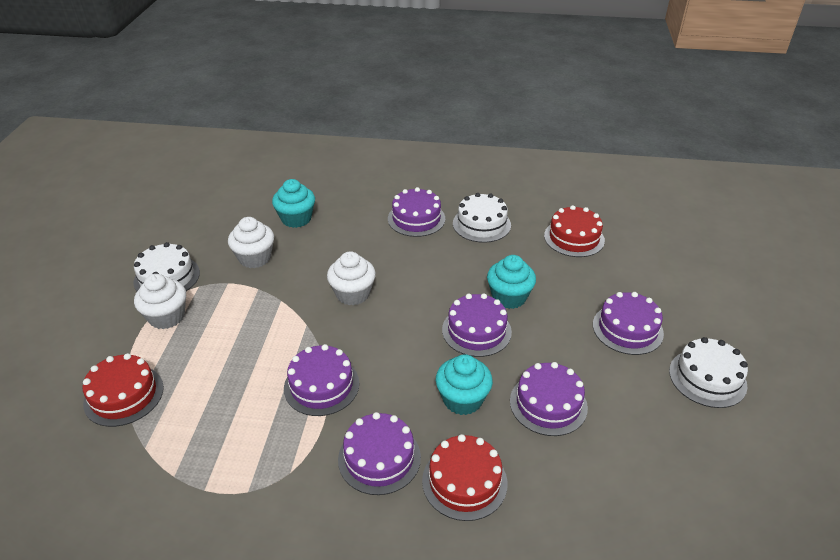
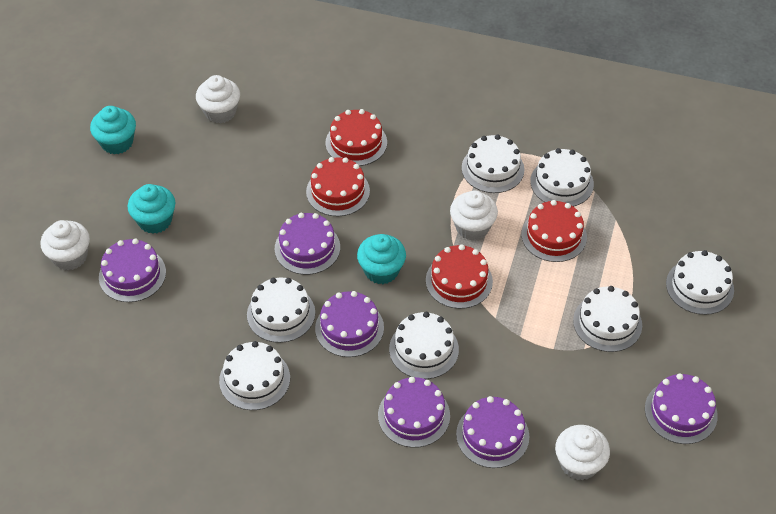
red cake: [83,353,164,427] [422,434,508,521] [544,205,605,257] = 3 -> [306,157,370,216] [326,109,387,166] [426,244,493,309] [521,200,587,262] = 4
white cake: [133,242,200,291] [453,193,511,243] [669,337,748,408] = 3 -> [219,341,290,410] [247,278,315,343] [389,312,459,379] [462,135,524,193] [530,148,594,206] [573,286,642,352] [666,250,734,315] = 7
white cupcake: [134,274,186,329] [228,217,274,268] [327,251,376,305] = 3 -> [40,220,90,270] [196,75,240,123] [450,190,498,240] [555,425,610,481] = 4

